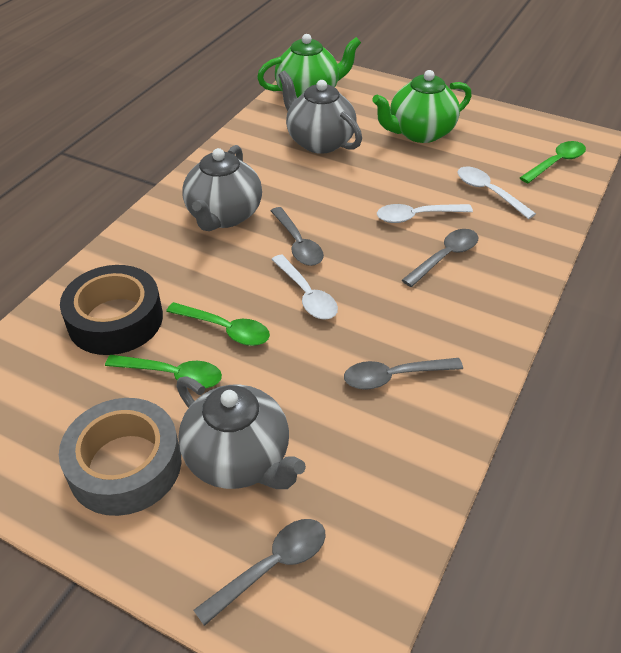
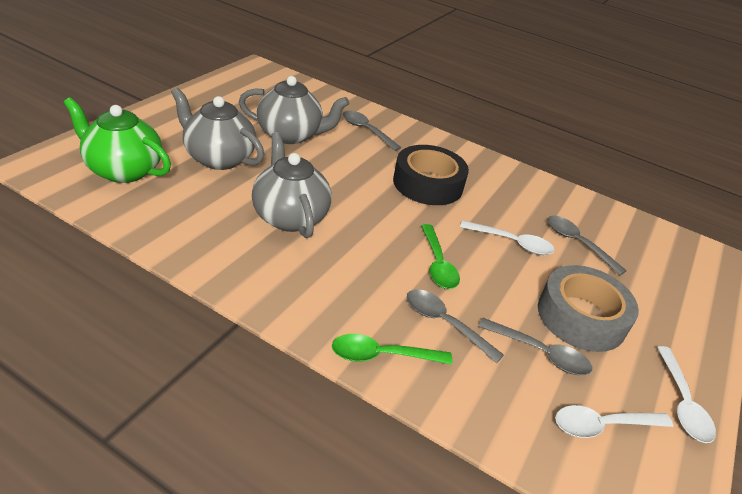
green spoon: [105,355,222,389] [166,302,270,346] [520,141,586,183] = 3 -> [332,334,452,364] [421,224,460,289] = 2
green teapot: [257,34,361,98] [372,70,472,143] = 2 -> [64,97,171,183] = 1

